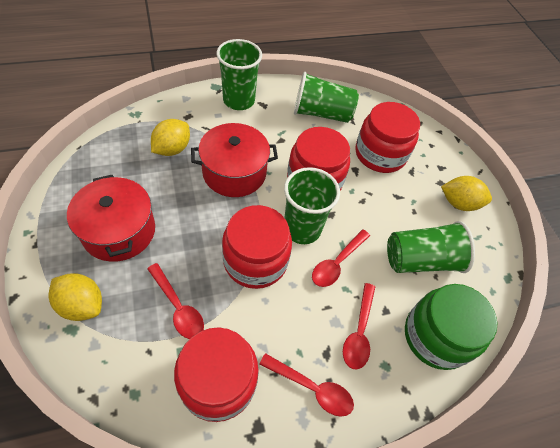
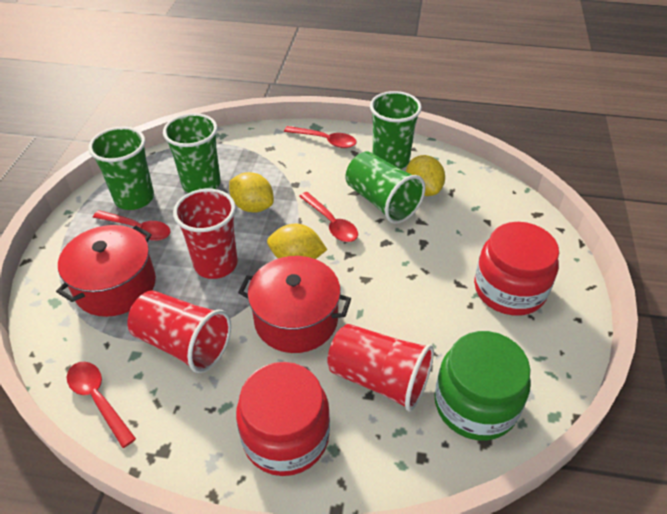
red cup: none = 0 -> [127,291,231,373] [173,189,238,279] [327,324,434,412] = 3
red jar: [174,327,258,422] [222,205,292,289] [287,127,350,191] [355,102,420,173] = 4 -> [236,362,330,476] [474,222,559,316] = 2

